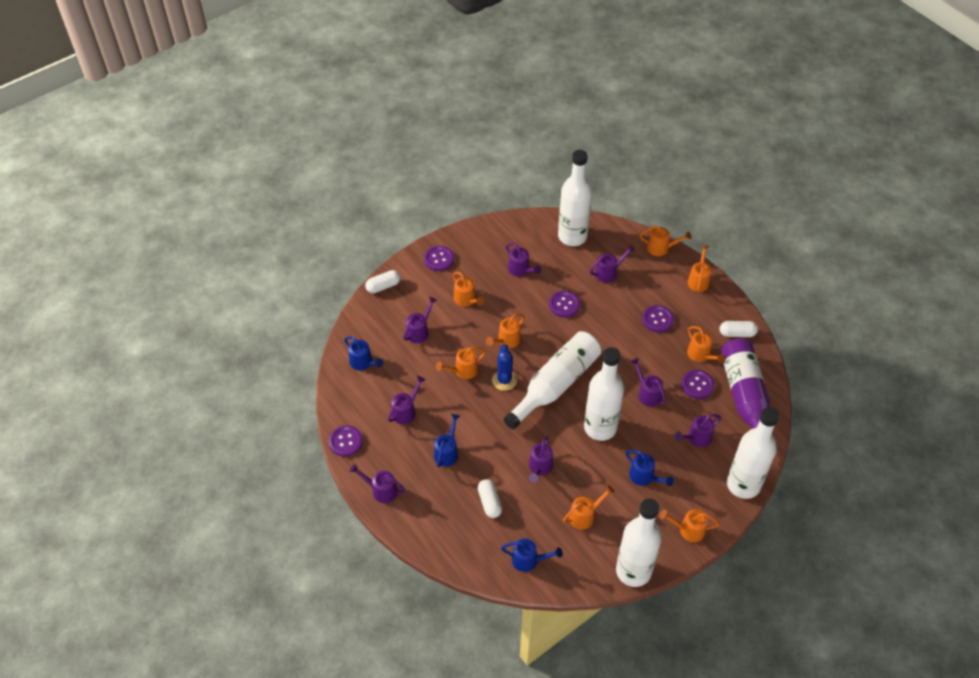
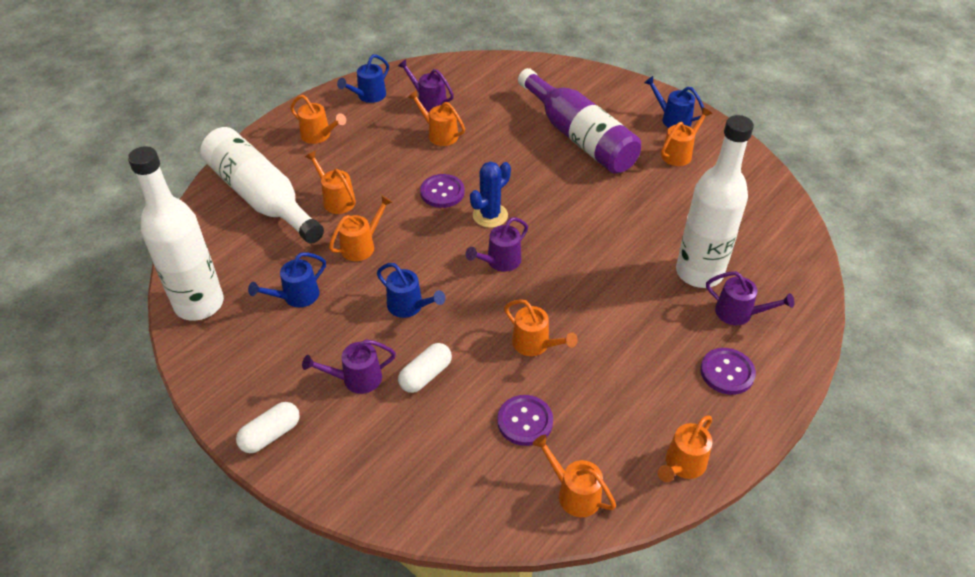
purple button: [329,425,363,457] [424,246,454,271] [549,291,580,318] [642,305,674,333] [681,370,715,399] = 5 -> [420,174,465,208] [497,395,553,446] [700,348,756,395] = 3
purple watering can: [350,464,406,503] [388,376,425,424] [403,297,437,343] [506,243,541,277] [529,436,553,482] [590,244,635,283] [630,358,666,407] [675,414,721,447] = 8 -> [302,339,396,394] [398,59,454,112] [466,217,528,272] [706,271,795,325] = 4
white bottle: [503,331,601,429] [558,150,592,246] [584,347,624,441] [616,499,662,587] [727,407,779,499] = 5 -> [128,146,224,321] [200,127,324,244] [676,115,754,288] = 3
white capsule: [365,270,400,293] [478,479,502,518] [720,321,758,337] = 3 -> [236,402,300,453] [398,343,452,393] = 2

